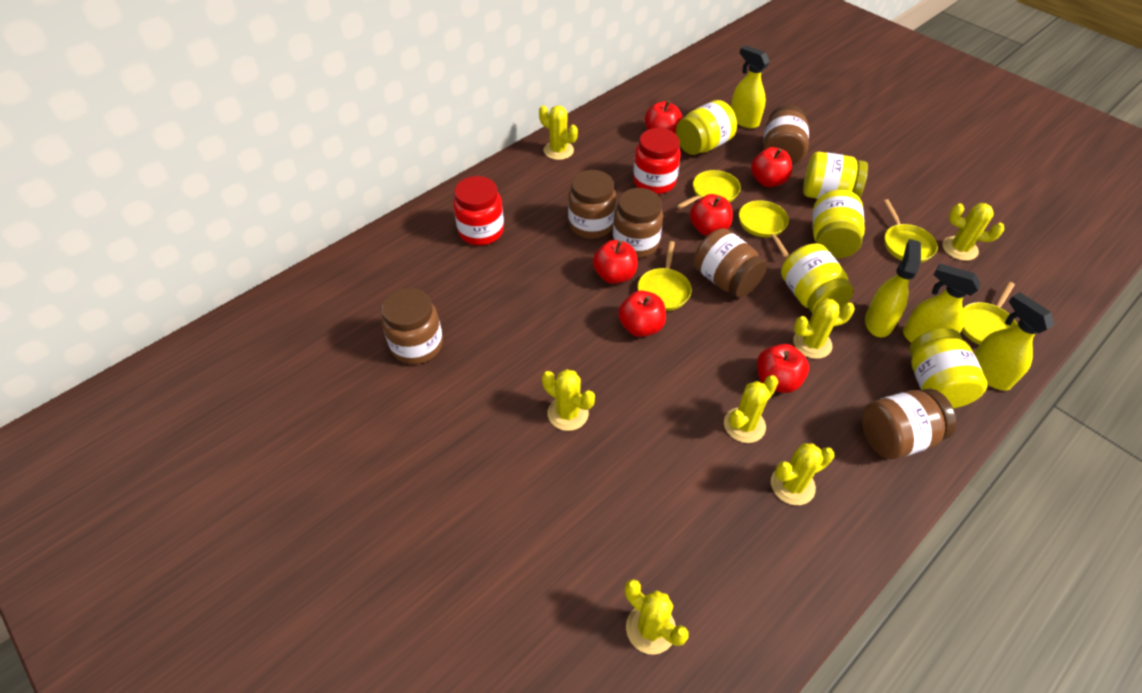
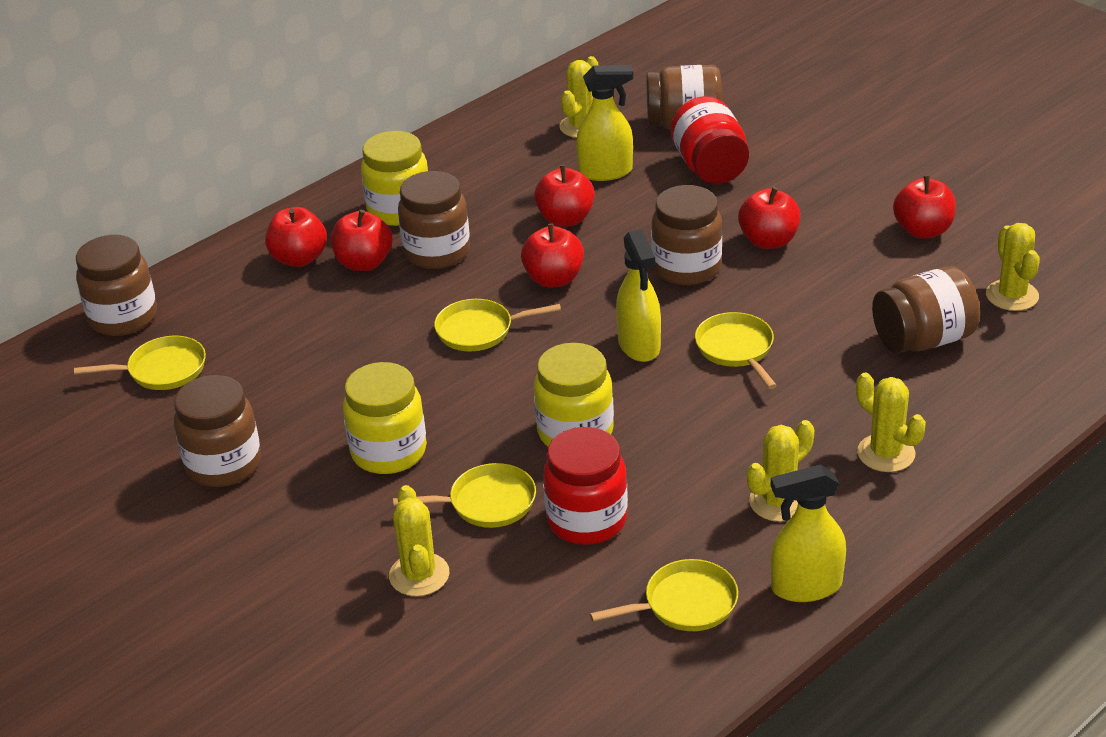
yellow cactus: [539,105,578,160] [542,369,595,431] [625,579,689,655] [724,375,778,443] [771,443,834,505] [793,298,855,359] [943,203,1004,261] = 7 -> [389,485,449,596] [559,56,598,138] [747,420,814,522] [856,372,926,472] [986,223,1040,311] = 5
yellow jar: [676,100,737,155] [781,243,854,314] [803,152,868,199] [812,190,865,259] [909,328,987,408] = 5 -> [343,362,427,474] [361,131,428,226] [534,343,614,446] = 3
yellow spray bottle: [731,45,770,128] [865,239,921,337] [903,263,981,343] [974,292,1054,391] = 4 -> [576,65,633,181] [616,229,661,362] [771,464,846,602] = 3

